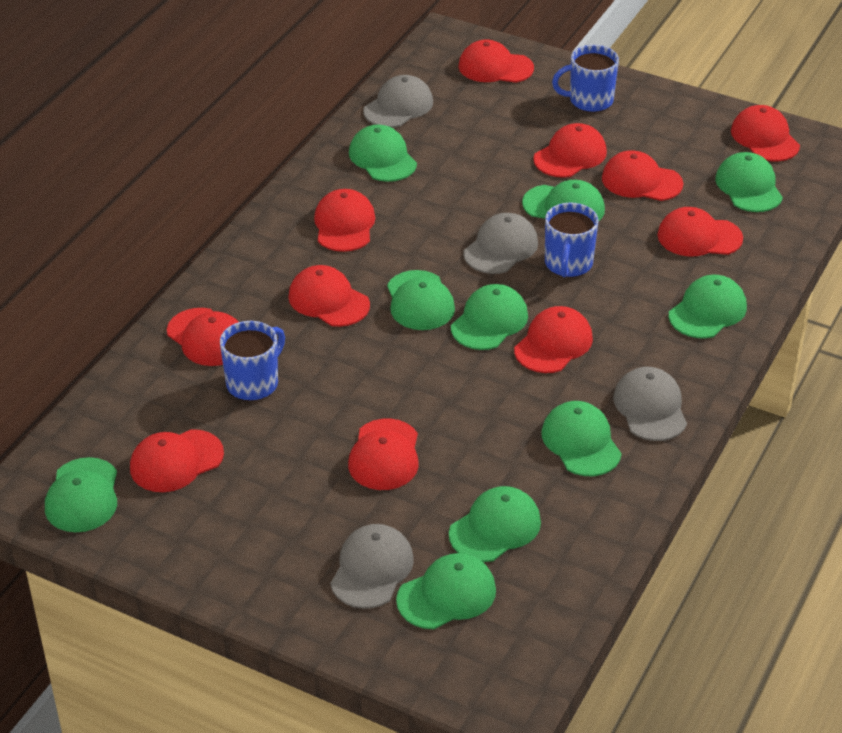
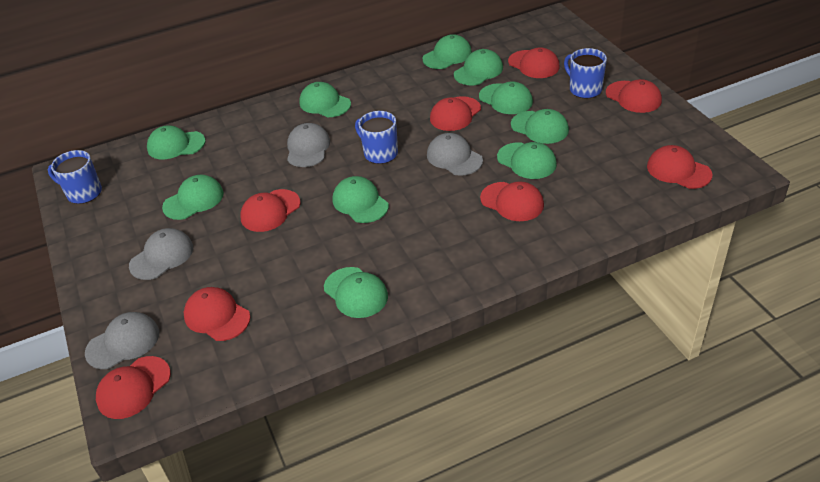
red cap: [130,429,224,492] [167,308,239,366] [288,265,370,327] [314,189,375,252] [348,418,419,490] [458,39,534,83] [514,306,593,373] [533,123,607,178] [602,150,683,201] [657,207,743,256] [731,105,800,161] = 11 -> [96,356,171,419] [184,287,250,341] [240,189,301,232] [430,96,481,131] [480,181,544,221] [508,47,560,78] [606,79,662,113] [647,145,712,189] = 8

